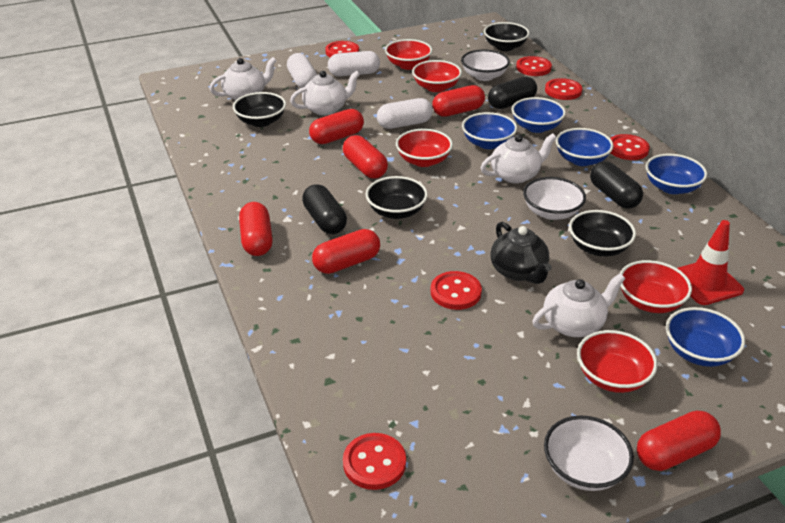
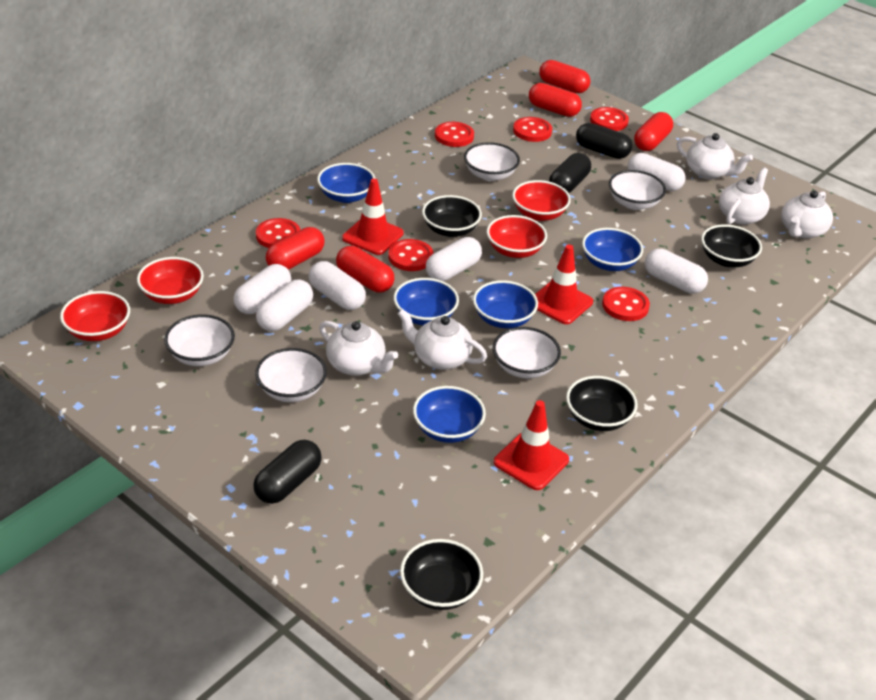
black teapot: [490,222,552,284] = 1 -> none = 0
red bowl: [385,39,432,70] [396,129,453,167] [412,60,462,92] [577,330,657,393] [620,260,692,313] = 5 -> [60,291,130,341] [137,257,204,304] [486,215,547,258] [512,180,571,221] = 4
red capsule: [239,202,273,256] [309,109,364,144] [312,229,380,274] [343,135,388,179] [432,85,485,117] [637,411,721,471] = 6 -> [266,227,325,270] [336,246,394,293] [529,83,582,117] [539,60,590,93] [634,112,673,151] = 5
red traffic cone: [677,220,744,305] = 1 -> [342,179,404,255] [494,400,569,490] [535,245,593,324] = 3
white bowl: [461,49,510,81] [523,177,586,220] [544,415,634,491] = 3 -> [164,314,235,366] [255,348,327,402] [464,142,520,181] [493,327,561,378] [609,170,666,210] = 5
white capsule: [287,53,317,88] [328,51,380,76] [377,98,433,129] = 3 -> [234,264,291,314] [256,280,313,331] [309,261,366,310] [426,237,482,281] [628,153,685,191] [645,249,708,294] = 6
white teapot: [210,57,277,100] [290,71,360,116] [481,133,557,184] [532,273,625,337] = 4 -> [319,321,398,376] [397,309,487,370] [677,133,753,179] [719,167,770,225] [781,191,833,239] = 5

